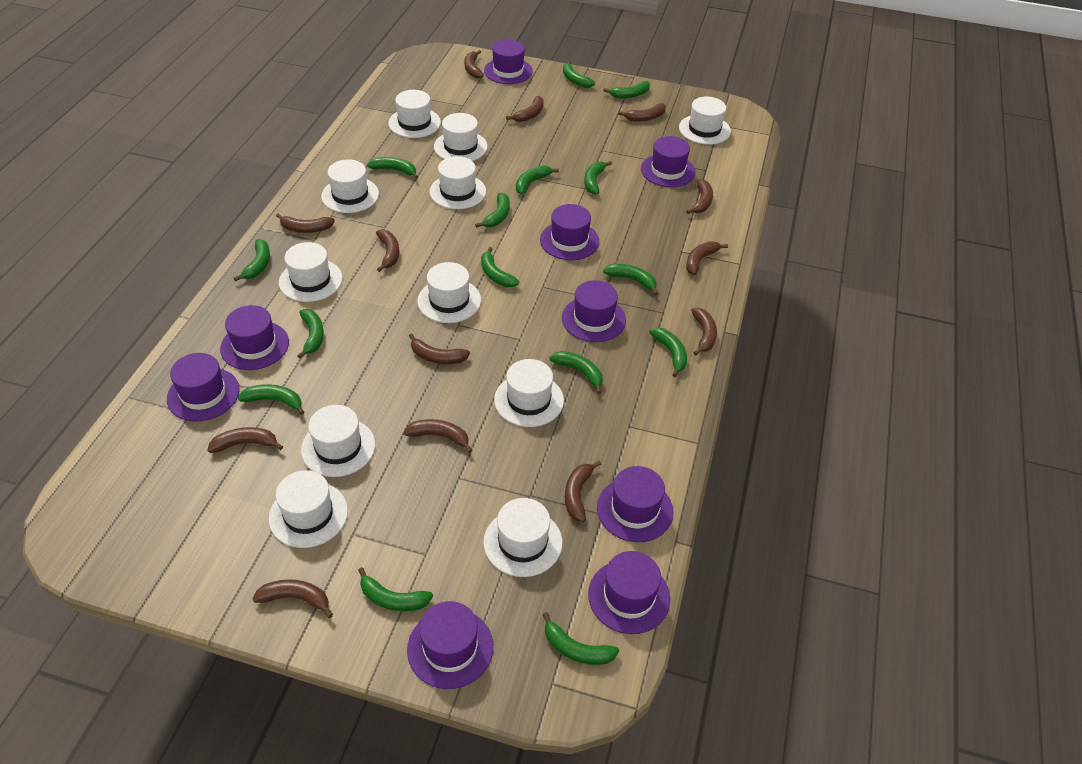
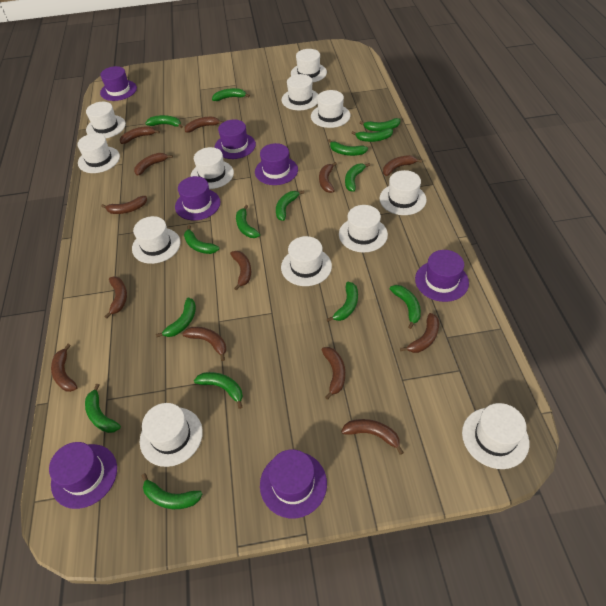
purple hat: [167,353,240,421] [220,305,289,370] [407,601,493,689] [484,40,533,84] [540,204,599,260] [562,280,626,342] [588,551,670,634] [597,466,673,542] [641,136,695,187] = 9 -> [49,442,117,509] [100,66,137,101] [175,176,220,220] [215,119,256,159] [255,143,298,185] [260,449,327,518] [415,250,469,302] = 7
white hat: [269,470,348,548] [279,242,343,302] [301,405,375,477] [321,159,379,213] [388,90,441,138] [417,262,481,323] [429,156,486,209] [434,113,488,161] [483,498,563,577] [494,359,564,427] [679,97,731,145] = 11 -> [77,133,120,173] [86,102,126,138] [132,216,180,264] [140,403,203,467] [191,147,234,189] [281,236,332,286] [282,74,319,110] [291,49,327,83] [311,90,350,128] [339,205,388,252] [379,170,427,215] [462,403,529,469] = 12

